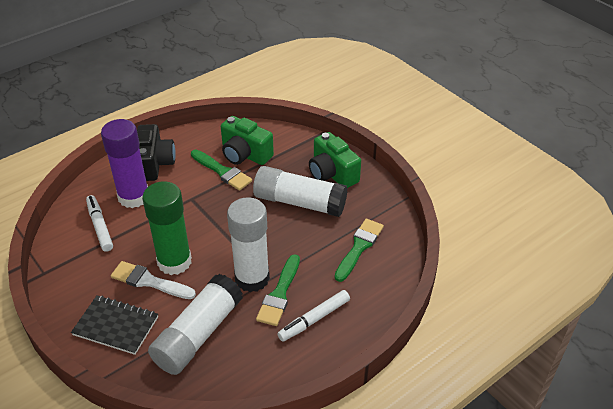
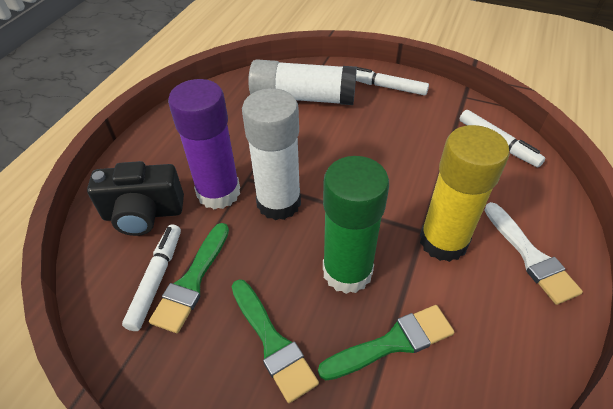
black notebook: [71,296,158,355] = 1 -> none = 0
green camera: [221,116,274,165] [309,132,361,188] = 2 -> none = 0
white glue stick: [148,274,243,375] [227,197,270,292] [253,166,347,217] = 3 -> [242,88,301,220] [248,59,357,105] = 2
white marker: [86,195,113,252] [277,290,350,342] = 2 -> [122,224,181,331] [354,66,429,96] [460,110,545,167] = 3
yellow glue stick: none = 0 -> [420,125,510,262] = 1

